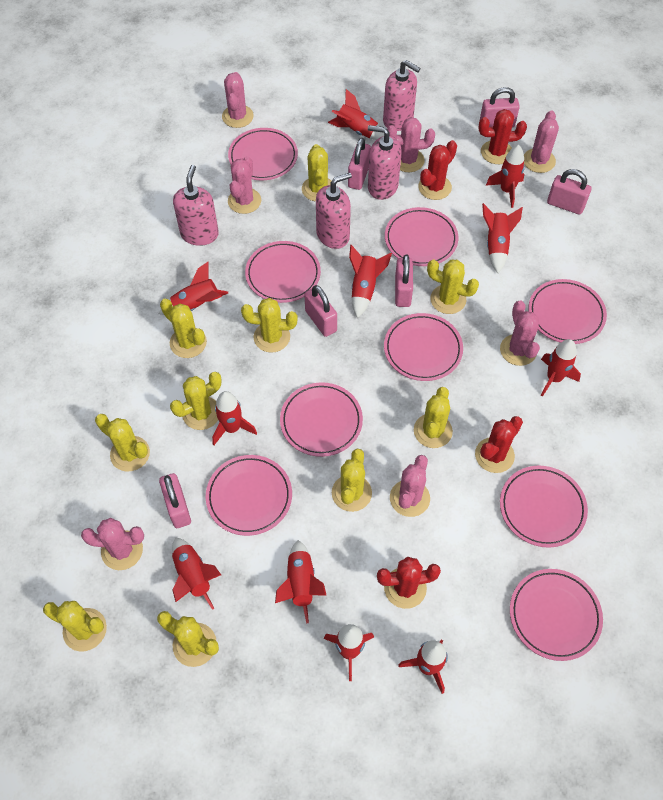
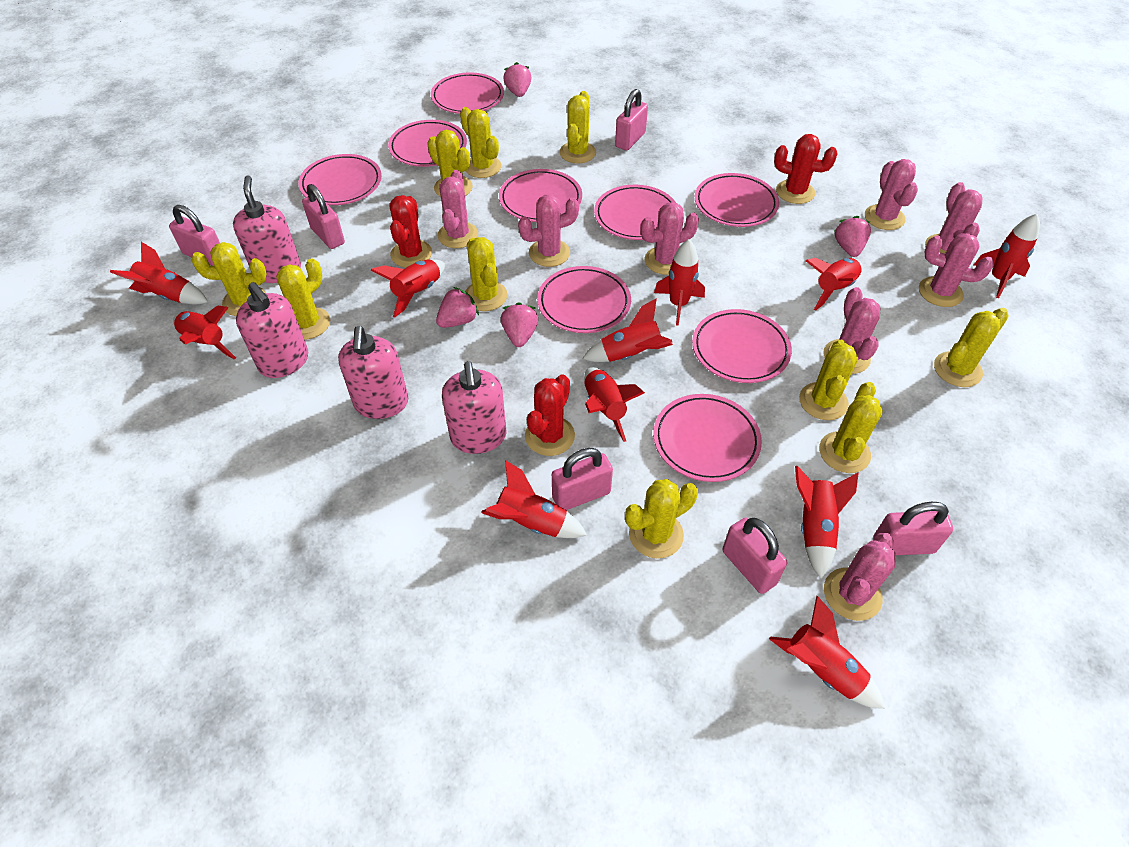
pink cactus: [81,518,144,570] [222,72,254,128] [228,156,261,214] [387,117,435,172] [390,455,430,517] [500,300,540,366] [524,110,559,173] = 7 -> [438,170,478,248] [518,194,579,267] [641,202,699,275] [823,287,881,374] [824,533,896,621] [865,159,918,230] [919,233,994,307] [925,182,983,253] = 8
pink strawberry: none = 0 -> [436,287,479,328] [501,302,538,347] [503,62,532,97] [835,216,871,257] = 4
red cactus: [377,557,441,609] [418,140,457,200] [475,416,523,473] [478,109,527,164] = 4 -> [390,195,432,268] [525,374,575,456] [774,134,838,204] = 3

